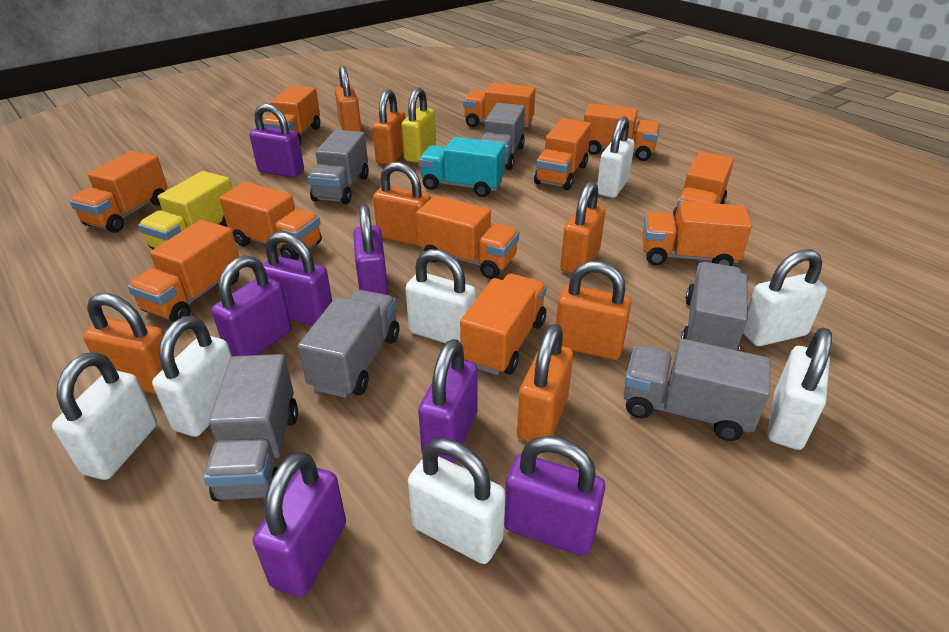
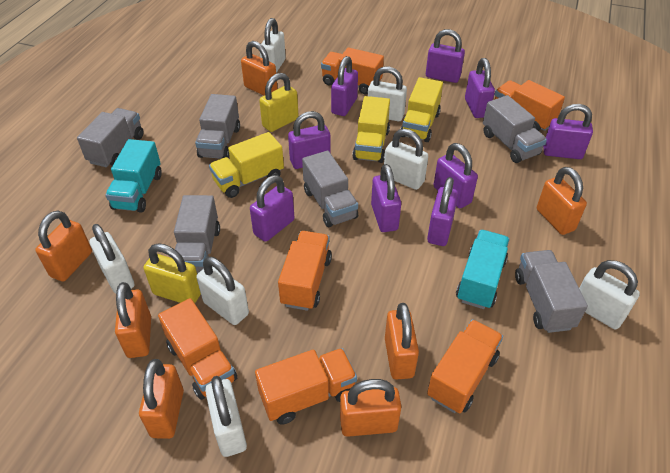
orange truck: [69,151,168,233] [128,220,239,322] [219,182,322,260] [263,86,320,145] [416,195,520,279] [460,274,547,375] [463,82,536,128] [534,118,591,190] [584,103,660,161] [642,201,752,266] [672,151,734,221] = 11 -> [158,298,237,400] [255,348,357,425] [278,231,332,311] [321,48,384,94] [427,319,503,413] [494,80,565,131] = 6
purple padlock: [212,255,291,356] [249,103,304,178] [253,451,346,597] [263,232,332,326] [353,204,388,295] [418,339,478,463] [504,436,605,556] = 7 -> [250,175,294,242] [288,111,331,169] [331,56,358,116] [371,164,401,232] [426,29,465,83] [427,177,458,246] [434,143,478,208] [465,58,495,118] [543,104,593,159] = 9
turquoise truck: [419,137,505,197] = 1 -> [105,139,162,213] [456,230,510,309] = 2
yellow padlock: [401,87,436,163] = 1 -> [144,243,201,303] [259,73,299,132] = 2
yellow truck: [138,171,232,249] = 1 -> [209,132,284,198] [352,96,390,163] [401,77,443,142] = 3

